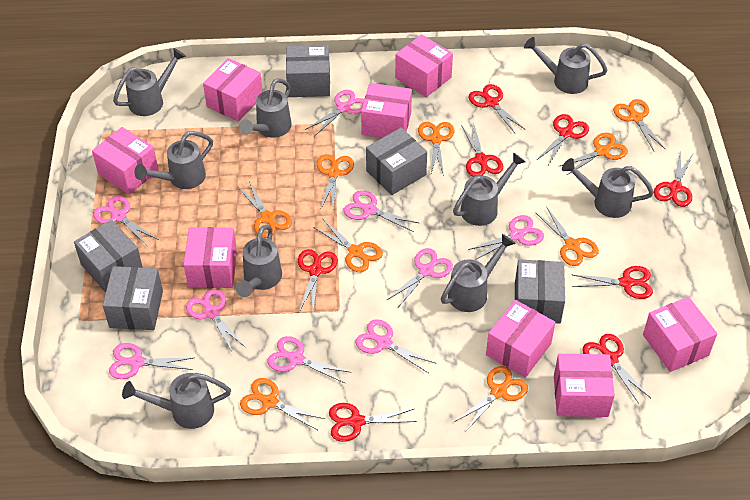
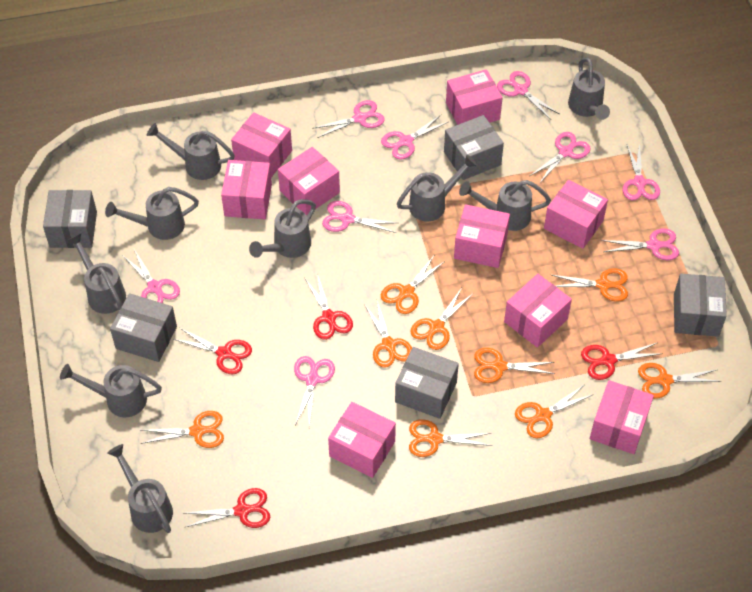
pink box: [92,127,159,194] [183,227,237,288] [203,58,263,122] [361,83,412,138] [395,34,453,97] [486,300,555,378] [554,354,615,417] [643,297,717,372] = 8 -> [221,160,272,219] [231,112,292,177] [278,147,340,215] [328,402,396,478] [446,69,503,125] [454,204,510,268] [504,274,572,348] [544,180,608,249] [590,380,654,454] = 9
red scissors: [298,249,338,312] [329,403,417,442] [461,125,503,177] [468,84,525,133] [537,114,589,165] [572,266,653,299] [582,334,651,404] [654,150,693,207] = 8 -> [173,327,252,374] [185,488,270,528] [304,274,353,340] [581,343,663,380] = 4

